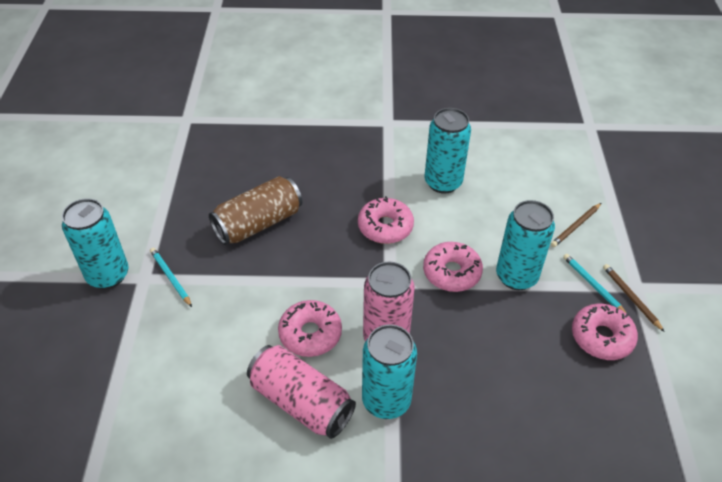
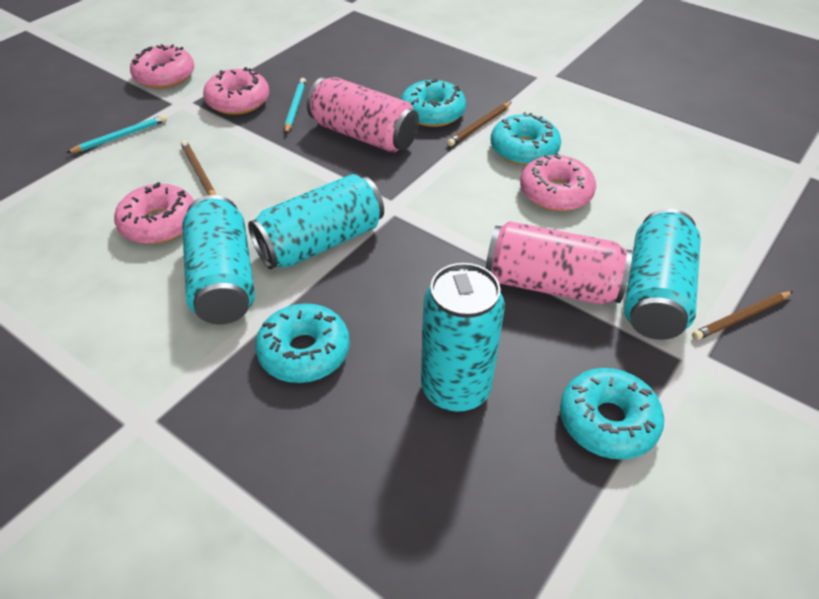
brown can: [209,176,302,245] = 1 -> none = 0
brown pencil: [551,203,601,247] [603,264,664,332] = 2 -> [181,140,216,195] [447,102,512,146] [692,291,793,340] = 3
turquoise donut: none = 0 -> [255,303,350,383] [401,78,466,127] [491,112,561,166] [560,368,664,460] = 4

